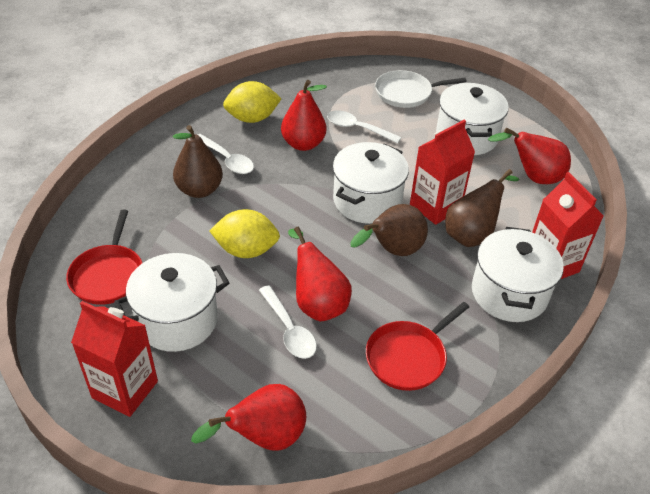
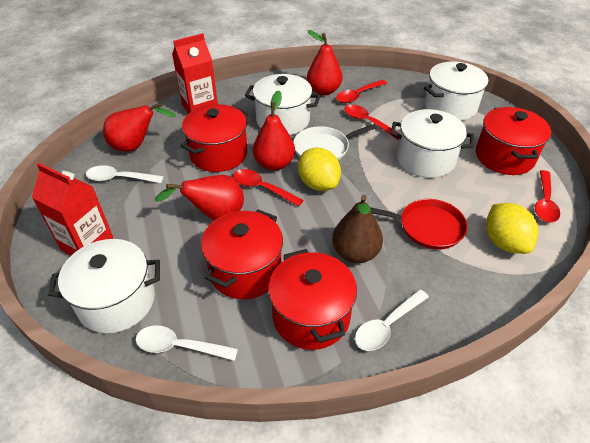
brown pear: [173,125,223,198] [350,204,428,256] [445,169,519,247] = 3 -> [332,195,383,263] = 1
red carton: [71,301,158,417] [410,120,475,225] [532,172,604,279] = 3 -> [32,163,114,255] [172,33,218,114] = 2
red pan: [66,210,142,305] [366,302,469,391] = 2 -> [370,199,468,250] = 1
red pot: none = 0 -> [180,104,248,172] [201,209,283,299] [268,249,357,350] [476,107,551,175] = 4
red spoon: none = 0 -> [233,169,304,206] [336,80,387,103] [344,105,401,140] [535,170,560,223] = 4

